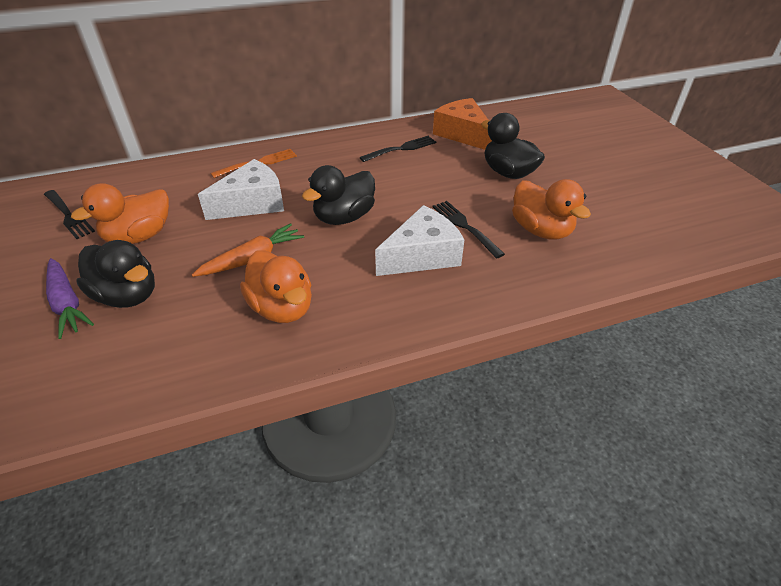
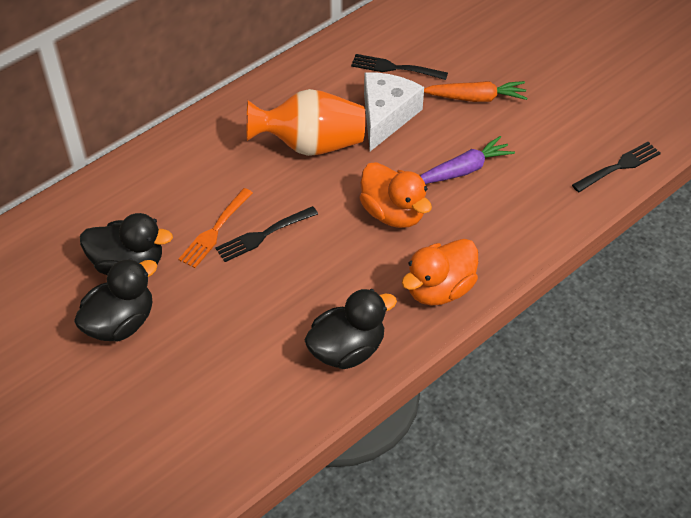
orange cheese: [433,98,492,150] = 1 -> none = 0
orange duck: [71,183,169,244] [240,250,312,323] [512,179,591,240] = 3 -> [359,162,432,228] [402,239,478,306] = 2
orange vase: none = 0 -> [246,89,365,156] = 1
white cheese: [198,159,284,220] [375,205,464,276] = 2 -> [364,72,424,151] = 1

